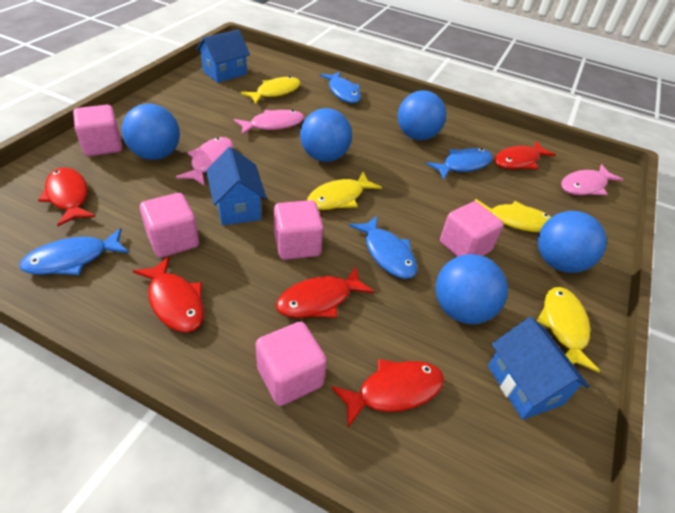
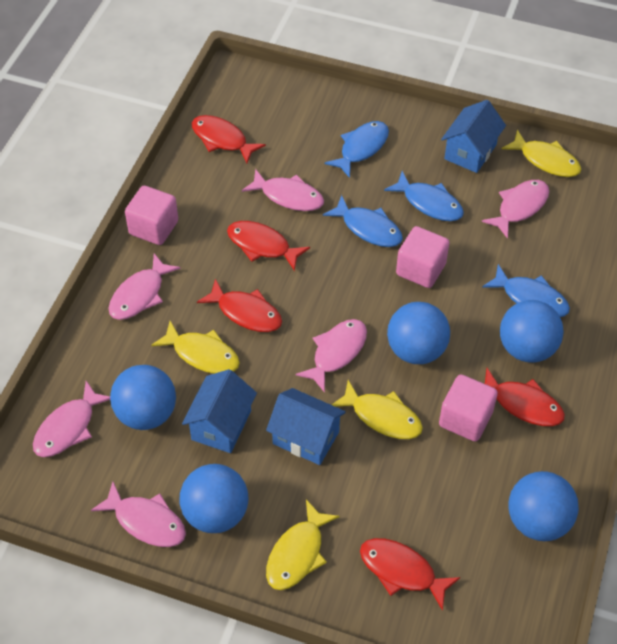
pink cube: [73,105,122,156] [140,193,199,258] [256,322,327,406] [274,200,323,260] [440,201,503,257] = 5 -> [125,186,178,245] [396,226,450,288] [439,374,498,442] = 3
pink fish: [176,137,233,186] [234,110,304,135] [561,164,624,195] = 3 -> [33,381,110,457] [91,482,186,547] [109,254,181,320] [242,169,324,211] [295,319,367,393] [482,180,549,239] = 6

